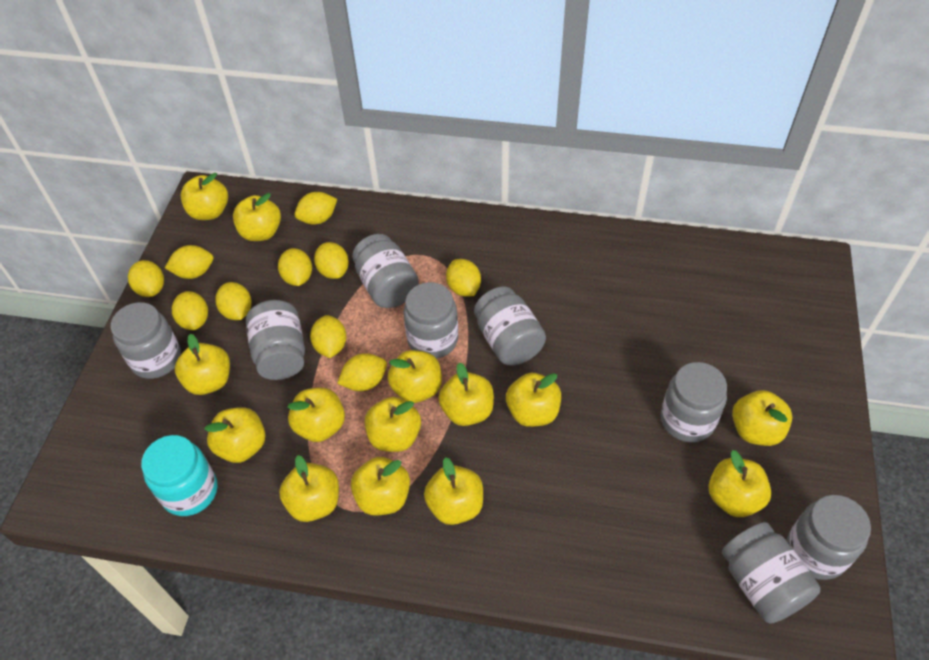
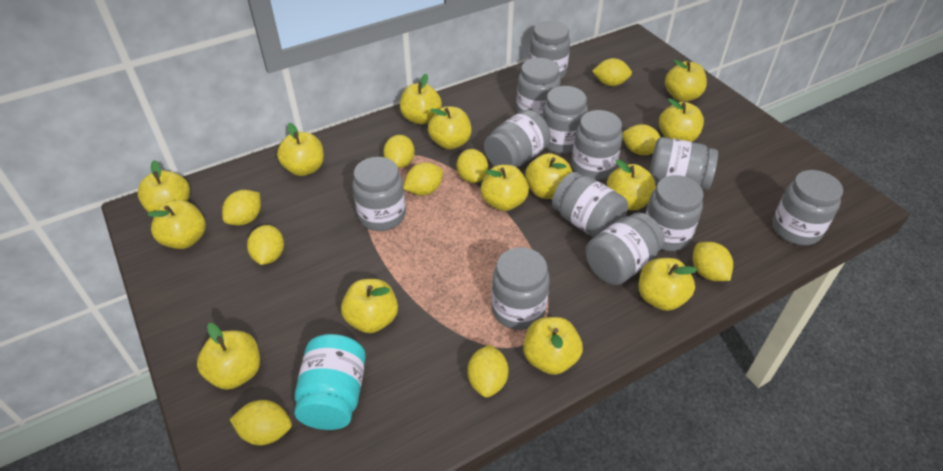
grey jar: [111,302,181,379] [246,300,305,380] [352,234,419,308] [403,282,458,359] [474,287,546,366] [661,362,727,442] [722,522,821,624] [787,495,871,580] = 8 -> [352,157,406,231] [484,110,551,167] [491,247,550,330] [516,58,561,116] [529,21,570,79] [542,86,588,154] [552,172,628,238] [572,110,623,180] [586,212,664,285] [646,175,704,251] [649,137,718,190] [772,170,843,245] = 12

